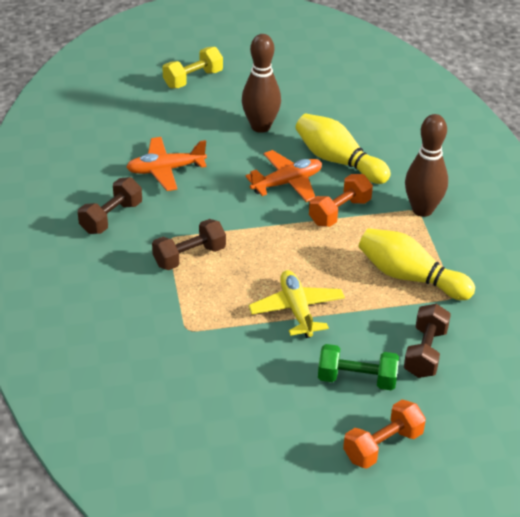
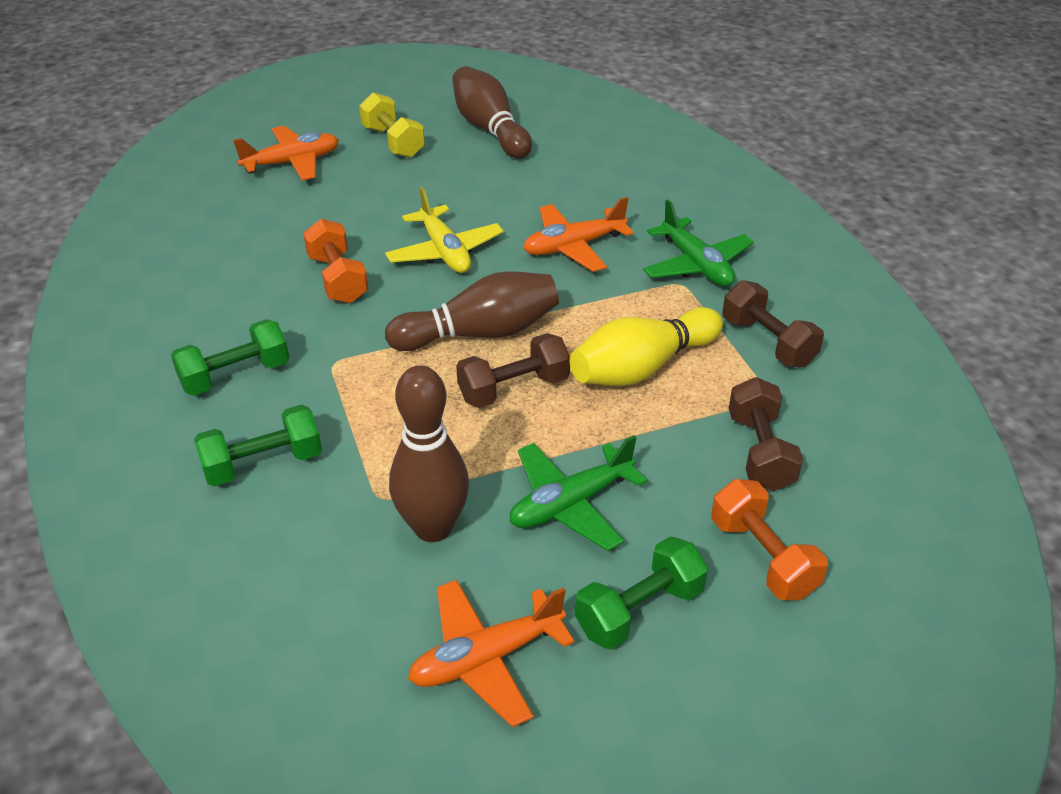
brown bowling pin: [242,34,281,133] [405,114,448,217] = 2 -> [385,271,559,351] [389,366,469,542] [452,66,532,158] = 3
green dumbbell: [318,344,399,390] = 1 -> [171,319,289,396] [194,405,322,486] [575,536,708,650] = 3
green plane: none = 0 -> [509,435,647,551] [643,200,754,286] = 2
orange plane: [126,137,207,191] [245,150,322,202] = 2 -> [233,126,339,181] [408,579,574,727] [523,197,634,272] = 3
yellow bowling pin: [296,114,391,184] [359,228,475,300] = 2 -> [570,307,723,386] = 1

